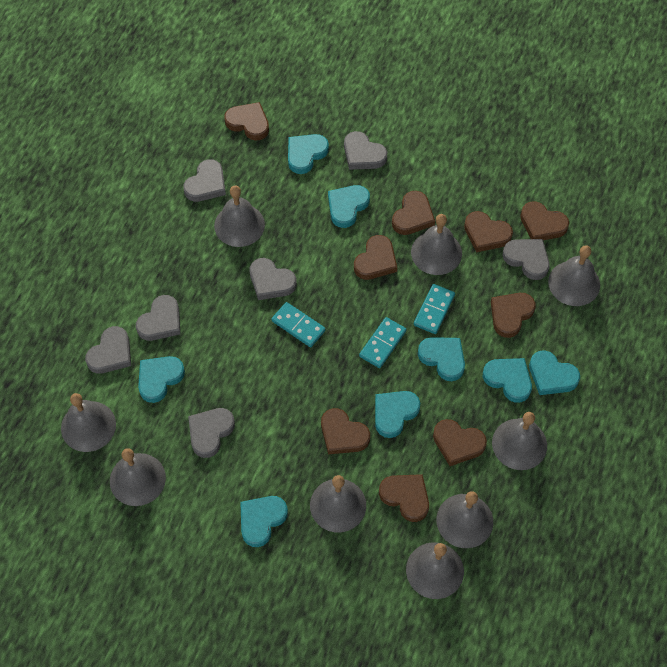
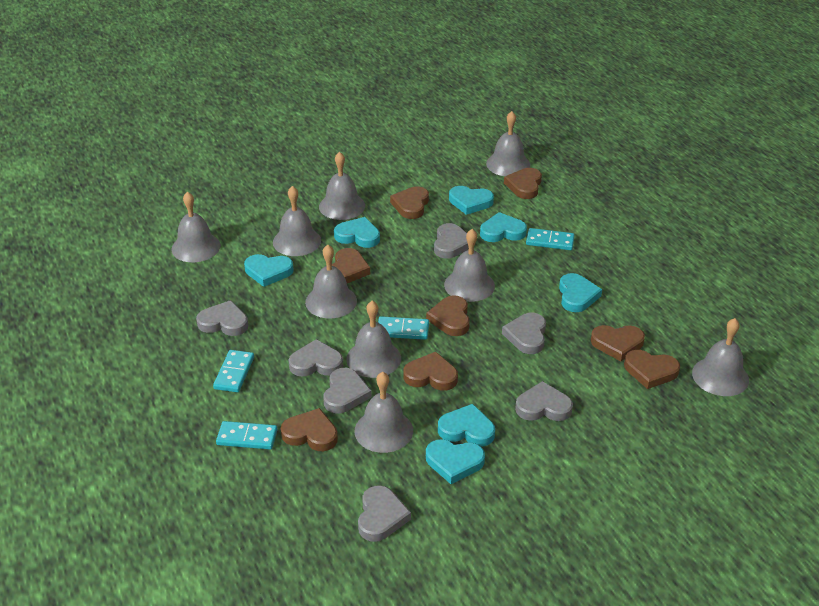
brown heart: [224,102,269,141] [321,408,370,454] [354,235,397,280] [379,474,429,522] [392,191,435,235] [433,419,487,466] [464,211,513,252] [491,293,536,338] [520,201,569,240] = 9 -> [280,408,338,451] [332,248,370,283] [390,186,429,219] [403,352,458,391] [426,295,470,336] [504,168,542,199] [591,325,645,361] [624,350,680,389] = 8
turquoise domino: [272,302,326,347] [359,317,406,368] [414,284,455,334] = 3 -> [213,350,254,392] [216,421,277,450] [378,316,429,340] [526,228,575,250] = 4
turquoise heart: [138,356,185,403] [240,496,288,547] [288,134,329,174] [328,185,370,228] [375,391,420,438] [418,337,465,381] [483,358,532,403] [529,351,580,395] = 8 -> [244,254,293,287] [334,217,380,248] [426,439,485,484] [438,404,495,447] [449,186,494,215] [480,212,527,242] [559,273,602,312] = 7

